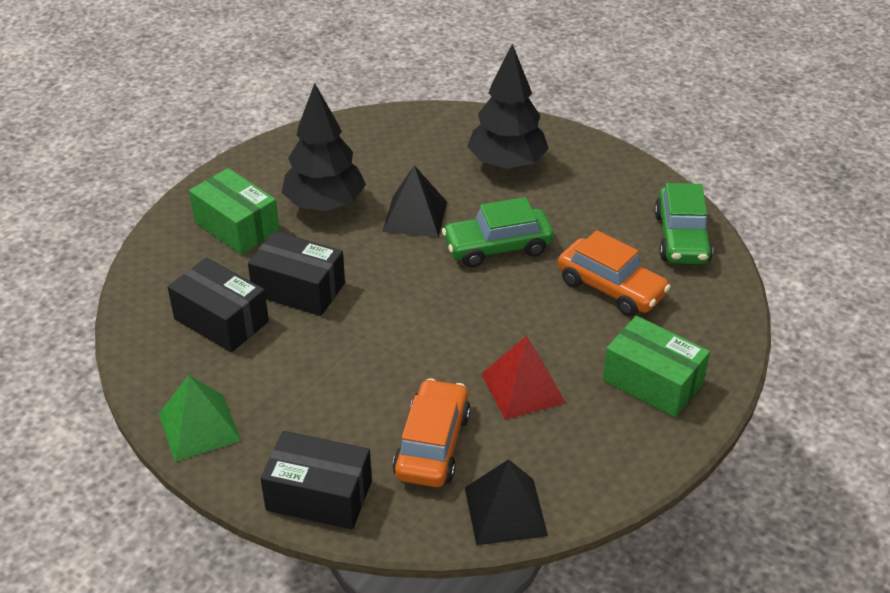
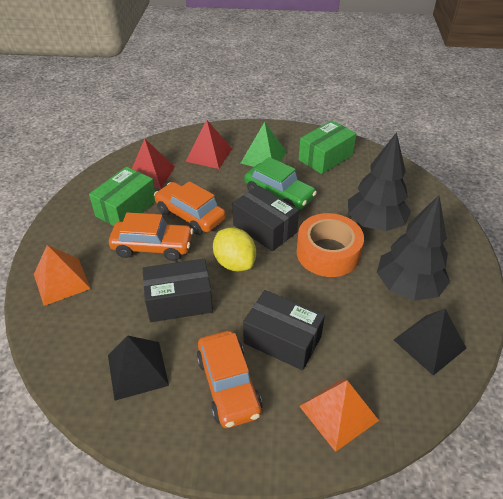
green car: [442,197,554,267] [654,183,713,264] = 2 -> [244,157,317,210] = 1
orange car: [393,378,471,487] [558,230,671,316] = 2 -> [109,212,193,261] [154,181,226,235] [196,331,262,428] = 3
orange pyramid: none = 0 -> [34,245,91,306] [299,379,379,452] = 2
orange tape: none = 0 -> [297,213,364,277] = 1
red pyramid: [482,336,566,419] = 1 -> [132,139,175,189] [186,120,232,169] = 2
yellow lemon: none = 0 -> [213,227,256,271] = 1

